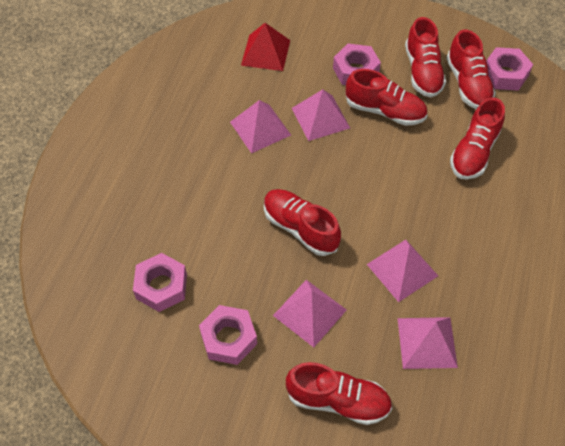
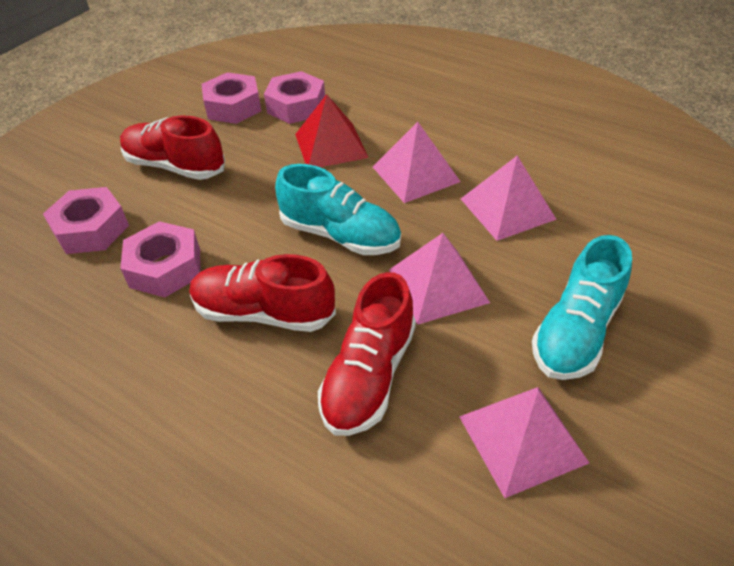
pink pyramid: [230,100,291,153] [273,280,346,347] [292,89,350,141] [367,240,438,302] [398,317,458,369] = 5 -> [373,122,461,203] [389,233,490,325] [459,387,589,498] [461,156,556,241] = 4
red shoe: [264,189,341,256] [286,362,392,425] [345,69,427,126] [405,17,446,97] [447,29,496,109] [450,97,505,180] = 6 -> [120,116,225,180] [189,254,336,332] [318,272,416,436] = 3
turquoise shoe: none = 0 -> [275,164,401,255] [532,235,632,380] = 2

